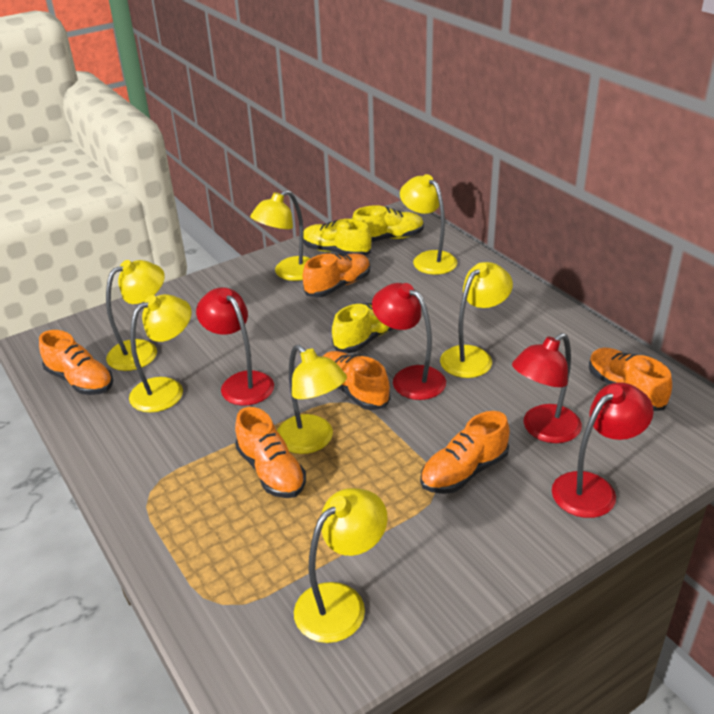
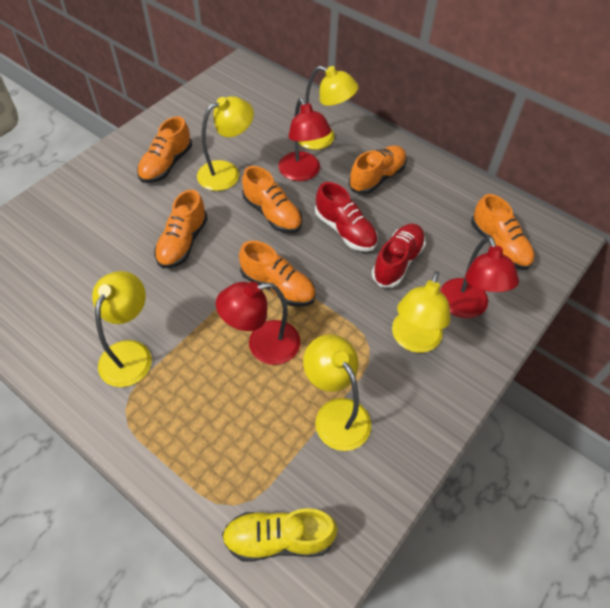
red lamp: [196,287,274,406] [372,283,446,400] [512,333,582,443] [552,382,654,518] = 4 -> [216,282,301,365] [279,98,332,181] [440,236,519,318] = 3
red shoe: none = 0 -> [315,182,378,252] [372,224,426,287] = 2
yellow lamp: [106,260,165,371] [129,294,191,412] [250,190,311,281] [277,345,347,454] [294,488,388,643] [400,174,457,275] [440,262,513,378] = 7 -> [92,271,152,387] [197,96,254,191] [298,66,359,150] [303,334,371,451] [392,271,451,353] = 5
yellow shoe: [303,219,372,256] [332,303,393,353] [352,205,424,242] = 3 -> [222,508,337,562] = 1

